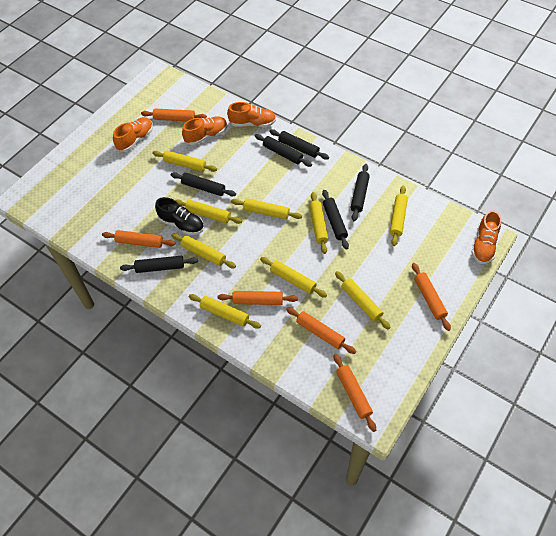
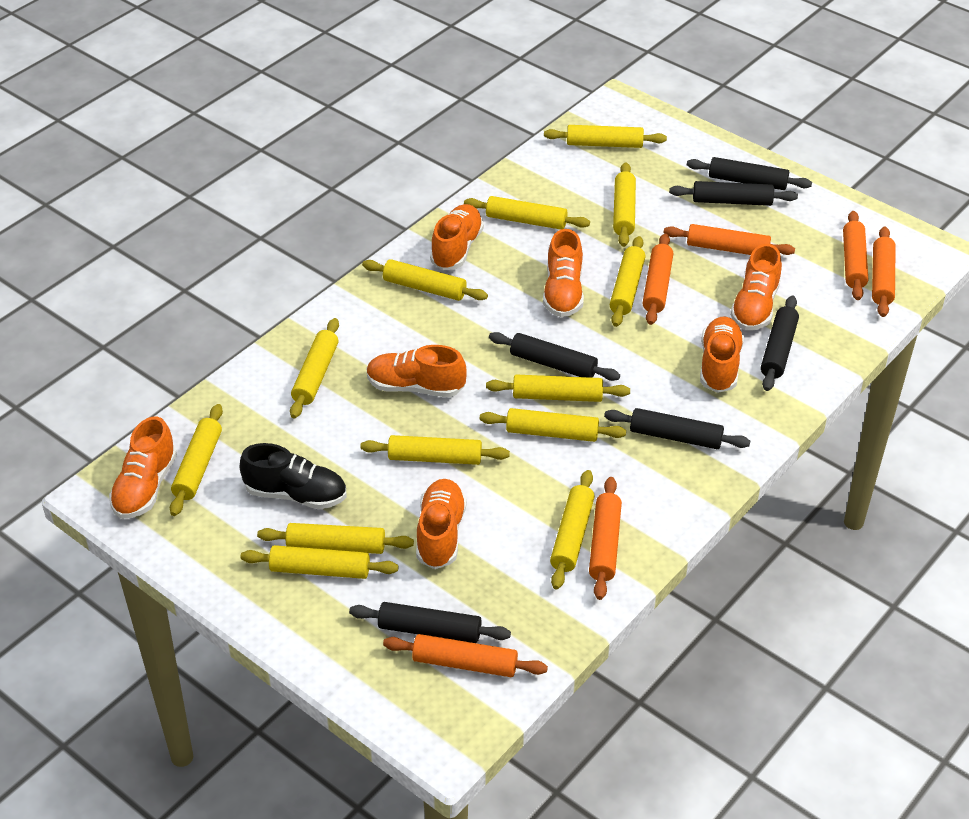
orange shoe: [113,117,153,152] [182,116,227,145] [227,102,276,127] [471,210,501,264] = 4 -> [109,417,177,519] [366,345,467,397] [416,479,467,569] [430,204,484,270] [543,229,584,317] [700,317,744,393] [730,244,782,330] = 7
yellow rolling pin: [152,150,217,172] [171,233,236,268] [175,199,242,224] [189,294,261,329] [231,198,302,219] [260,257,327,298] [309,192,329,254] [335,271,391,330] [390,186,408,246] = 9 -> [170,404,223,516] [240,545,399,579] [257,523,414,554] [290,318,339,418] [360,435,510,465] [362,259,488,301] [464,196,590,230] [480,408,626,442] [486,375,630,402] [544,125,667,148] [550,470,595,589] [610,236,646,327] [613,162,636,247] = 13

